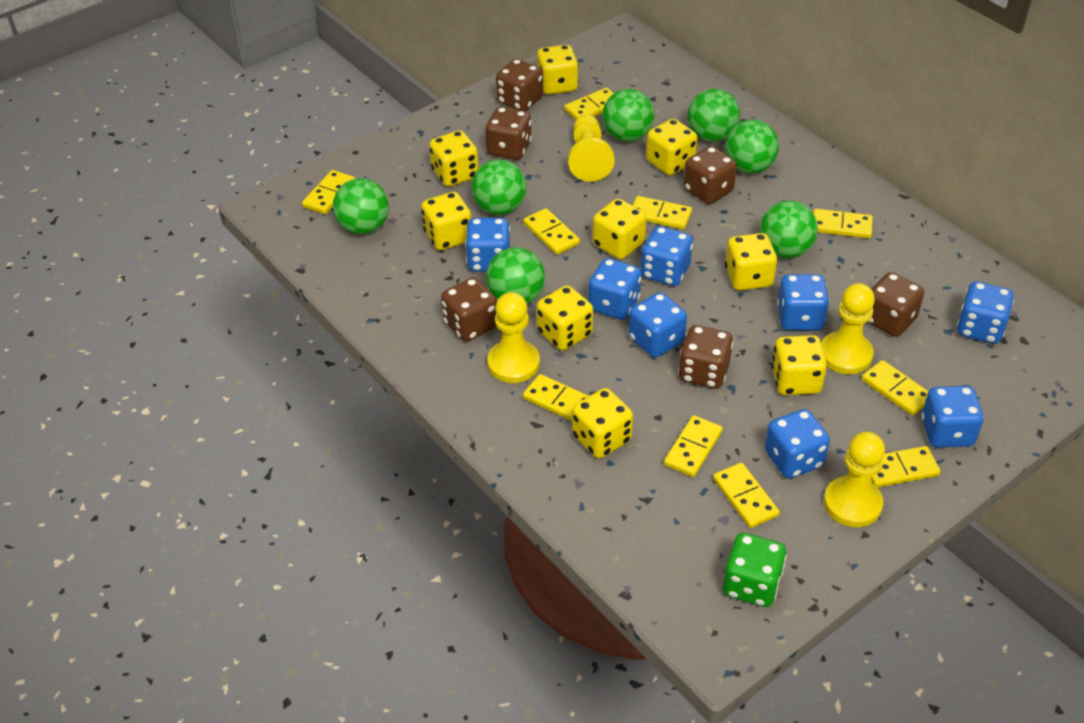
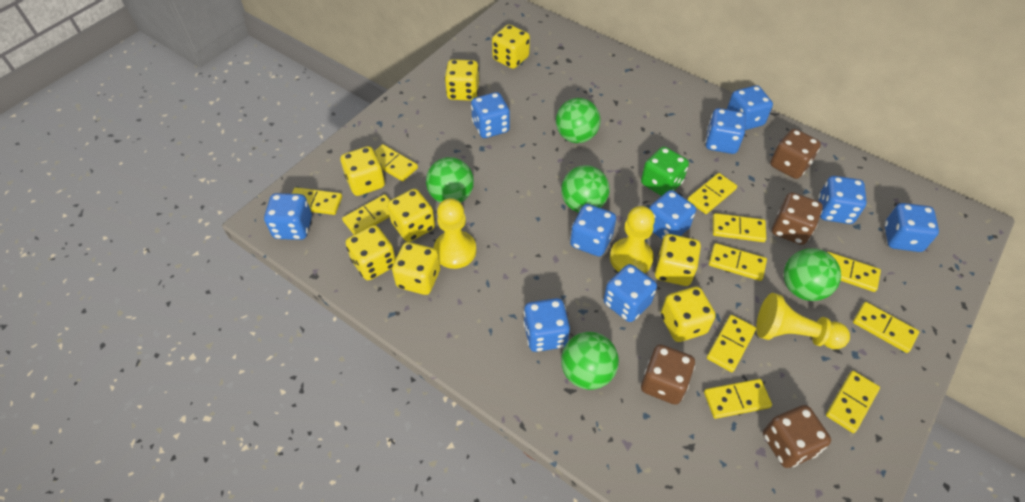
blue dice: [465,218,510,272] [588,258,641,320] [629,292,687,358] [641,226,693,286] [765,409,830,479] [777,274,829,330] [921,386,984,448] [957,281,1014,344] = 8 -> [264,193,312,240] [471,92,510,138] [523,298,570,352] [570,204,616,256] [604,264,657,322] [649,190,696,239] [705,108,746,154] [727,85,773,130] [818,176,867,224] [884,203,939,252] = 10
brown dice: [441,277,497,342] [485,107,532,160] [496,59,543,111] [678,325,733,389] [684,146,737,204] [867,272,924,337] = 6 -> [641,344,695,405] [763,405,831,468] [770,129,821,179] [772,192,823,245] = 4
green ball: [333,178,389,234] [471,159,526,215] [486,247,545,304] [602,89,654,142] [687,89,740,142] [725,119,779,174] [760,201,818,258] = 7 -> [426,157,474,203] [556,98,600,143] [561,165,610,213] [561,332,619,390] [784,248,841,301] = 5
yellow dice: [421,192,471,250] [429,130,479,187] [537,45,579,94] [537,285,593,351] [572,388,633,458] [593,199,646,259] [646,119,697,175] [725,233,777,291] [771,335,827,395] = 9 -> [341,146,385,196] [346,225,396,280] [387,189,435,242] [392,242,440,295] [445,59,479,101] [492,24,530,69] [654,234,701,286] [661,287,716,342] = 8
yellow domino: [302,170,355,214] [523,208,580,255] [523,374,588,421] [564,88,614,120] [632,196,692,229] [664,415,723,477] [713,463,780,528] [813,209,873,238] [861,360,928,416] [872,446,941,488] = 10 -> [292,187,342,215] [342,194,390,235] [375,144,418,182] [688,173,737,214] [704,379,772,419] [707,315,756,372] [709,243,767,281] [713,213,766,242] [826,371,880,433] [828,252,881,292] [853,302,919,353] = 11
yellow pawn: [487,292,540,383] [568,114,615,182] [821,283,875,374] [824,432,885,527] = 4 -> [434,198,476,269] [610,206,655,273] [756,293,850,349] = 3

